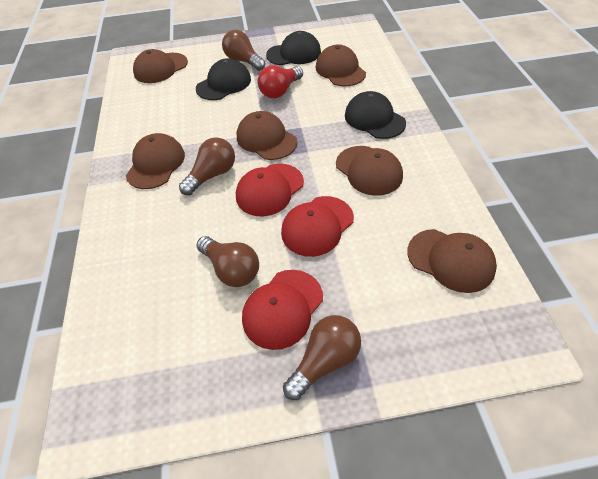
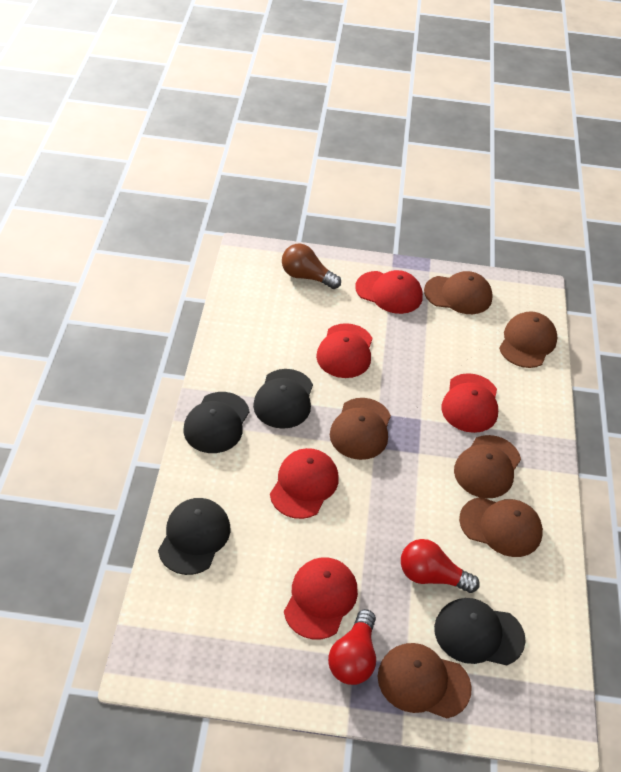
black cap: [196,58,251,100] [266,31,321,65] [345,91,406,139] = 3 -> [158,498,230,575] [183,392,250,453] [253,369,313,429] [434,598,526,665] = 4
brown light bulb: [179,137,235,195] [196,236,259,287] [222,30,266,71] [283,315,361,400] = 4 -> [282,244,341,289] = 1
red cap: [236,164,304,216] [242,270,323,350] [281,196,354,257] = 3 -> [270,448,339,519] [284,557,358,639] [316,323,372,378] [355,270,423,314] [442,373,498,433] = 5
red light bulb: [257,65,303,98] = 1 -> [328,609,376,685] [401,539,480,593] = 2

